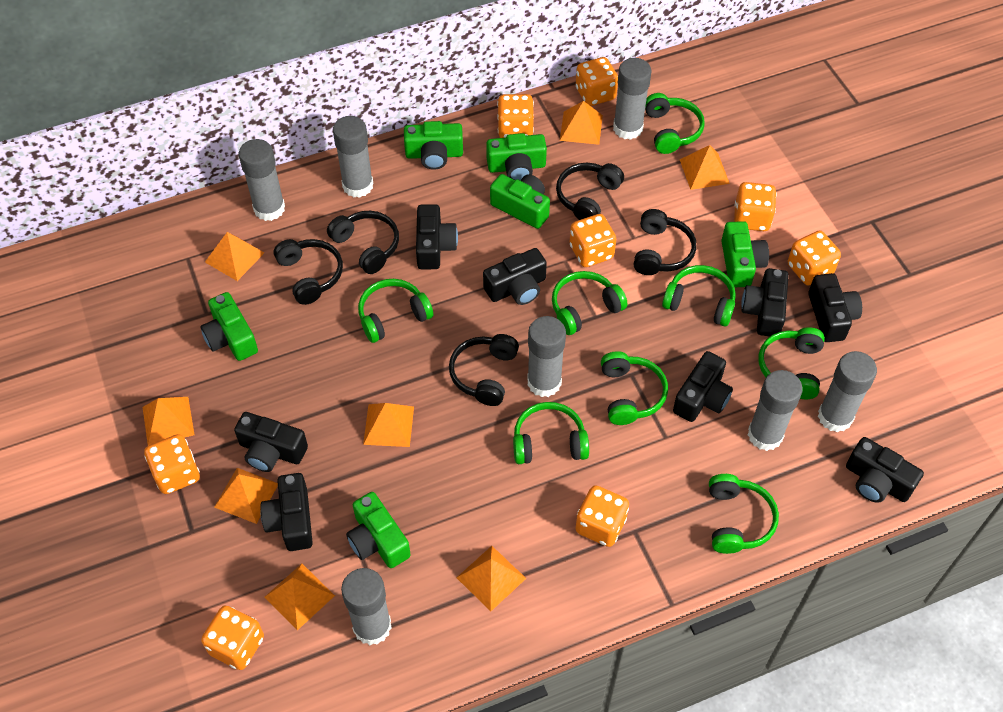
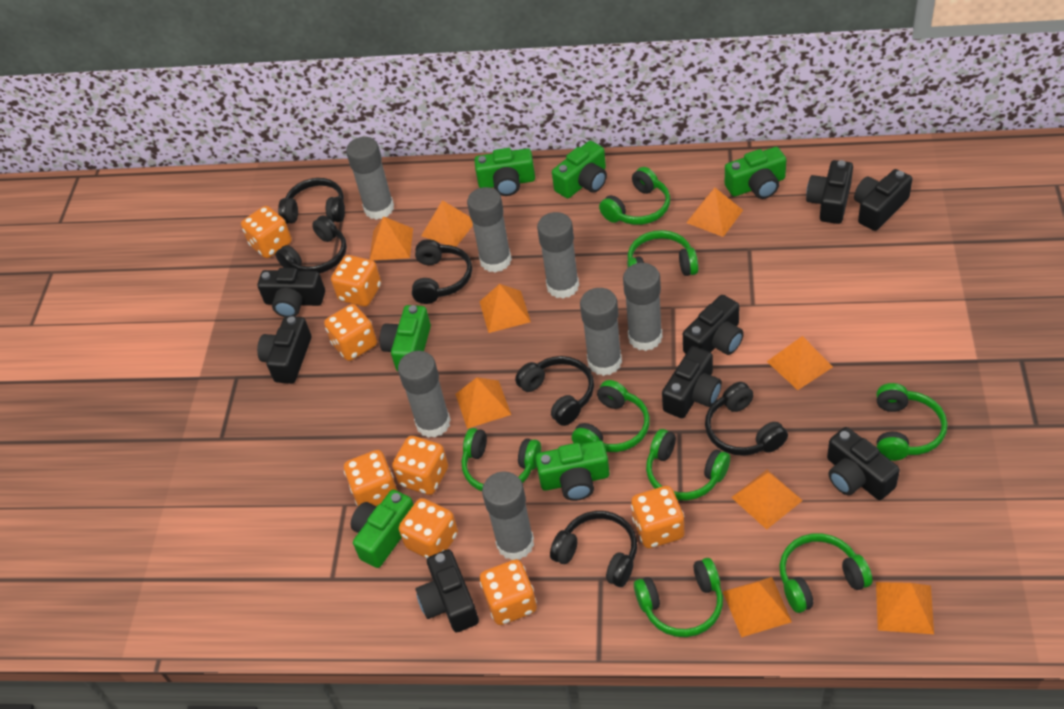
black headphones: [274,239,343,305] [327,211,399,274] [449,334,519,406] [556,163,624,220] [634,209,697,275] = 5 -> [276,215,347,273] [278,178,345,224] [412,239,472,304] [515,356,594,426] [550,511,637,587] [705,382,788,456] = 6
orange pyramid: [143,397,194,446] [205,232,264,281] [214,468,278,524] [264,564,335,630] [363,403,414,447] [456,546,526,611] [560,101,603,145] [680,145,730,190] = 8 -> [369,216,413,260] [421,200,473,247] [455,377,511,429] [479,284,531,333] [686,188,743,237] [723,577,792,637] [731,470,803,530] [767,336,833,390] [876,582,934,634] = 9

